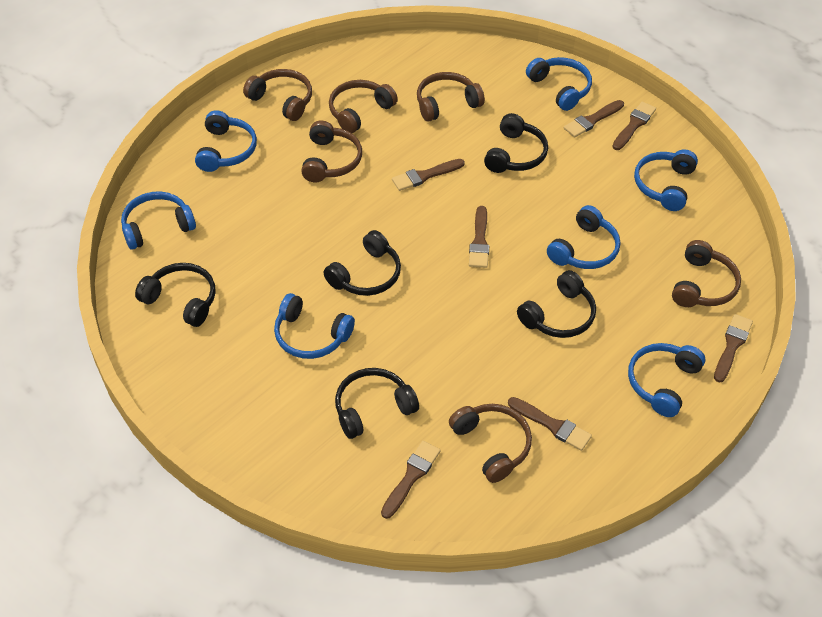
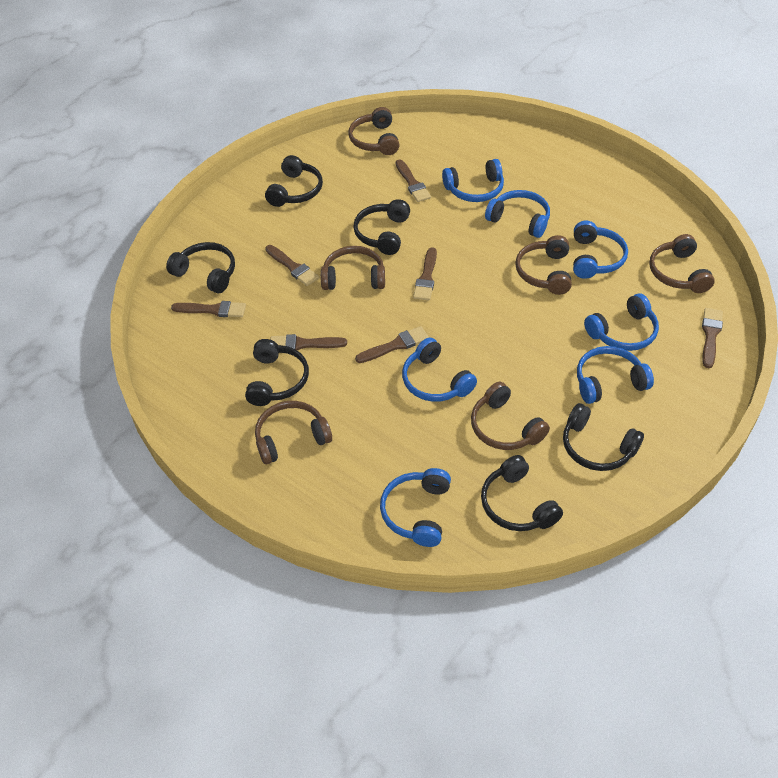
black headphones: [135,263,216,327] [324,230,401,296] [335,368,419,439] [484,113,548,173] [517,270,596,338] = 5 -> [166,242,235,293] [245,339,309,406] [265,155,323,207] [353,199,410,255] [481,455,563,531] [563,403,644,471] = 6

